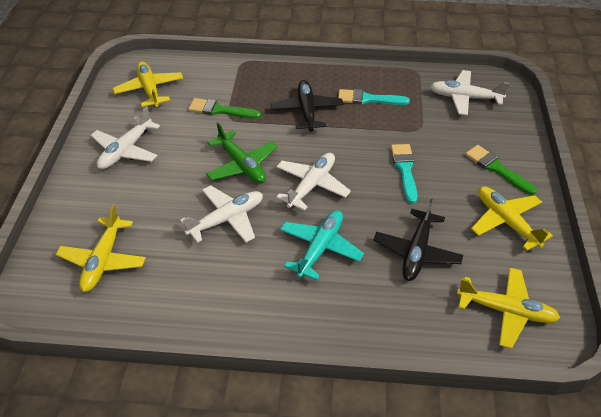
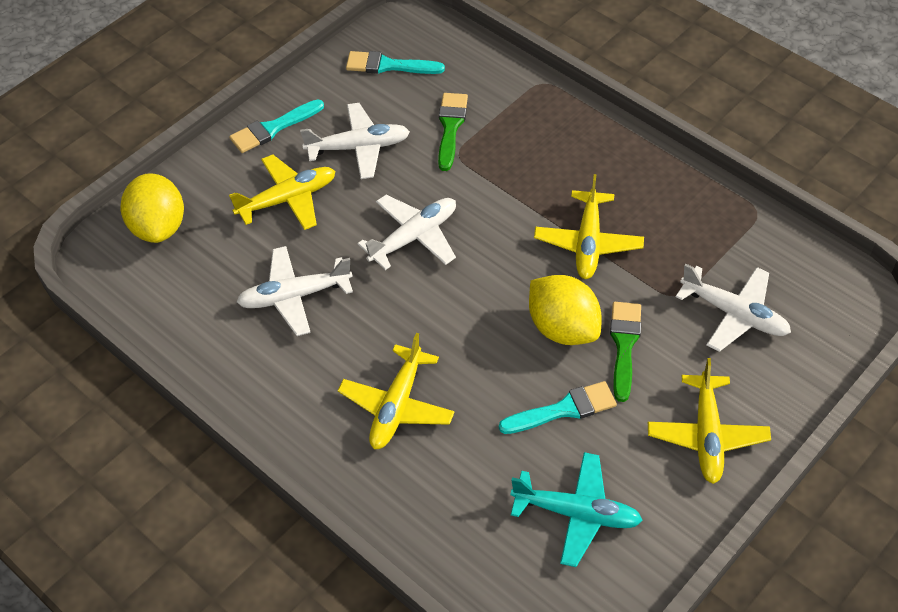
black plane: [271,80,343,131] [374,198,463,281] = 2 -> none = 0
green plane: [206,122,277,184] = 1 -> none = 0
turquoise brush: [338,89,410,105] [391,144,417,204] = 2 -> [229,99,324,153] [346,51,445,74] [499,381,617,434] = 3
yellow lemon: none = 0 -> [121,173,184,243] [529,275,602,345] = 2

